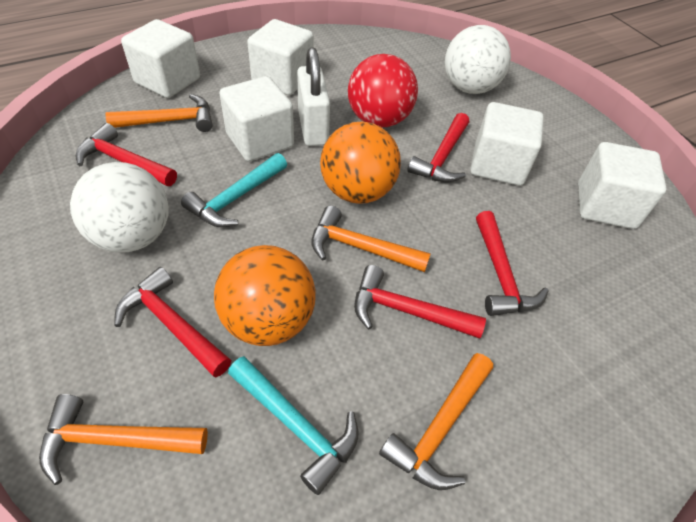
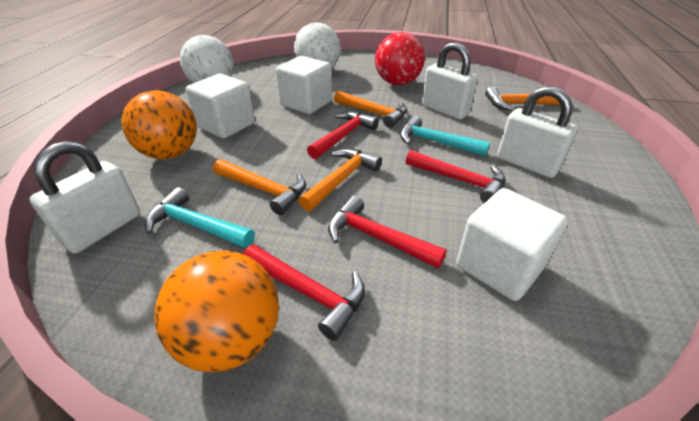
red hammer: [76,123,177,186] [114,267,231,377] [354,265,486,339] [407,113,469,182] [476,211,549,316] = 5 -> [243,245,365,341] [307,111,379,159] [328,195,447,268] [406,150,505,203] = 4
white cube: [121,19,200,98] [219,76,294,161] [247,19,314,95] [470,102,544,186] [578,142,667,229] = 5 -> [186,73,255,139] [276,56,332,114] [456,188,568,301] = 3
white padlock: [297,47,330,146] = 1 -> [30,141,140,253] [422,42,478,120] [497,86,578,178] = 3

